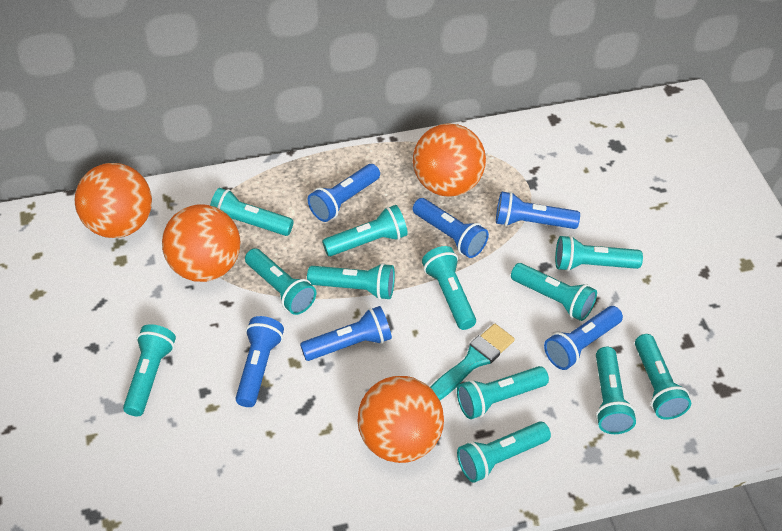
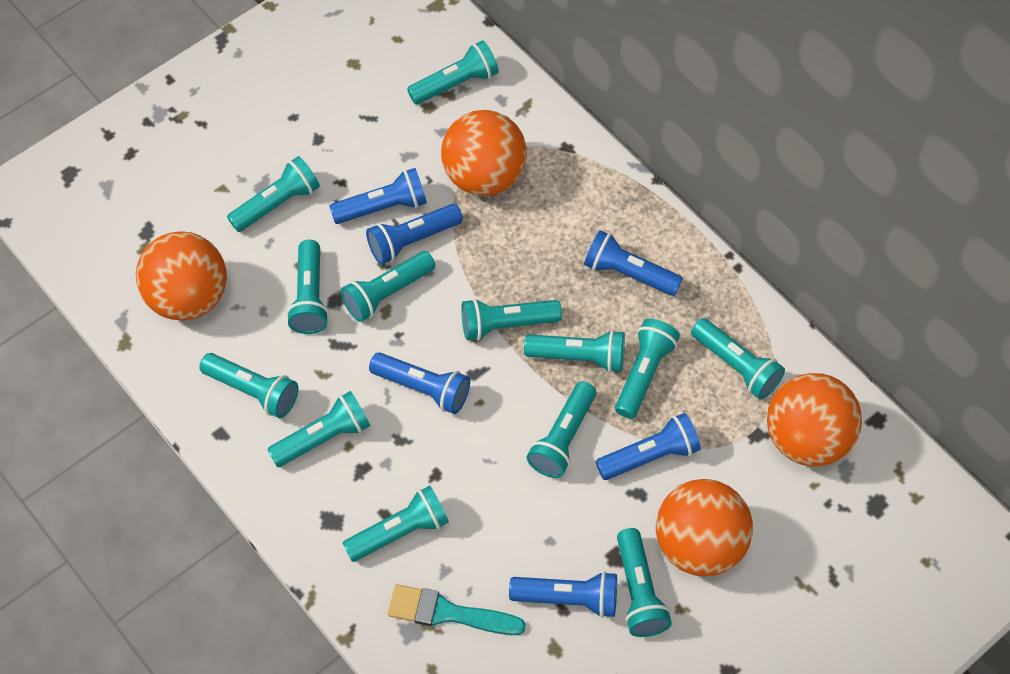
turquoise flashlight: [123,324,176,416] [210,188,294,236] [245,248,316,315] [307,263,395,300] [322,205,408,256] [422,246,476,330] [457,366,549,419] [457,421,551,483] [511,263,597,321] [555,235,643,271] [596,347,636,434] [635,334,691,420] = 12 -> [199,353,298,418] [227,156,320,232] [267,391,370,467] [286,240,329,334] [340,251,435,322] [343,486,449,562] [407,40,499,105] [461,298,562,341] [524,330,625,373] [527,382,596,478] [615,319,680,419] [617,528,672,637] [691,318,785,400] = 13

